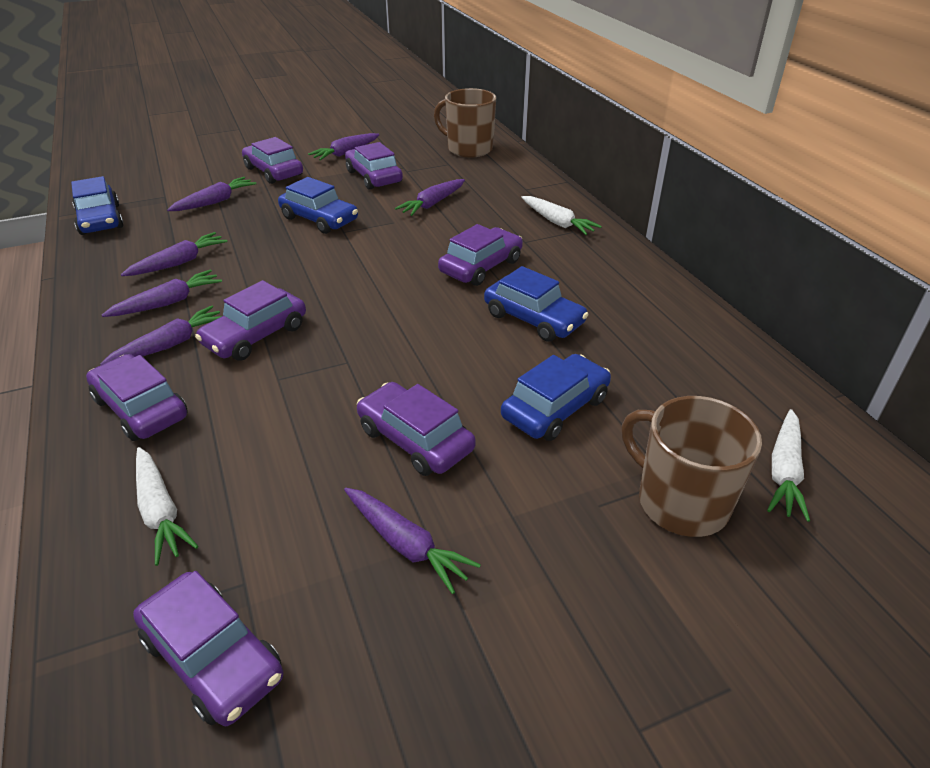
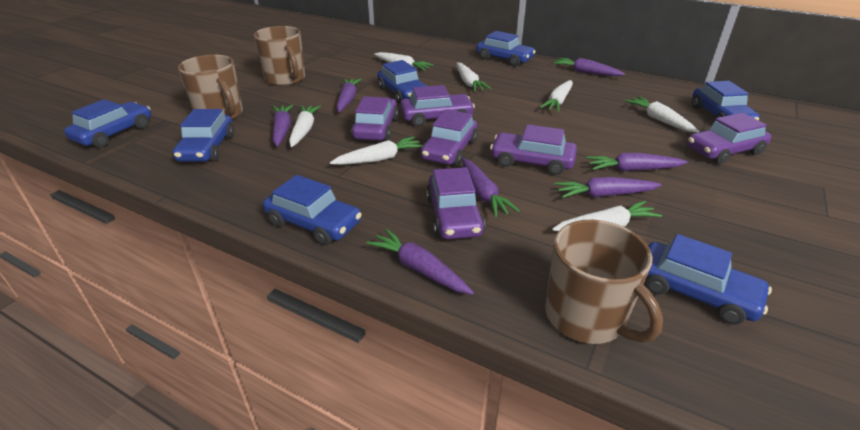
blue car: [71,176,124,235] [278,177,358,234] [484,266,589,342] [501,354,611,441] = 4 -> [64,99,151,148] [173,109,234,162] [263,175,362,245] [377,60,427,104] [476,31,536,66] [645,234,772,325] [692,81,760,120] = 7
brown mug: [434,88,496,157] [622,396,762,537] = 2 -> [178,55,243,120] [254,26,305,86] [545,220,663,344] = 3
purple car: [86,354,188,441] [133,571,283,726] [195,280,306,361] [242,137,303,184] [345,142,403,190] [357,382,476,476] [438,224,523,286] = 7 -> [351,96,399,141] [400,85,475,127] [421,109,478,166] [426,167,485,239] [490,124,577,175] [687,113,771,164] = 6
white carrot: [136,447,198,566] [521,196,602,235] [767,409,810,522] = 3 -> [289,105,321,147] [330,136,423,165] [374,52,434,71] [456,63,491,92] [540,80,573,112] [552,201,662,231] [625,96,699,133] = 7

